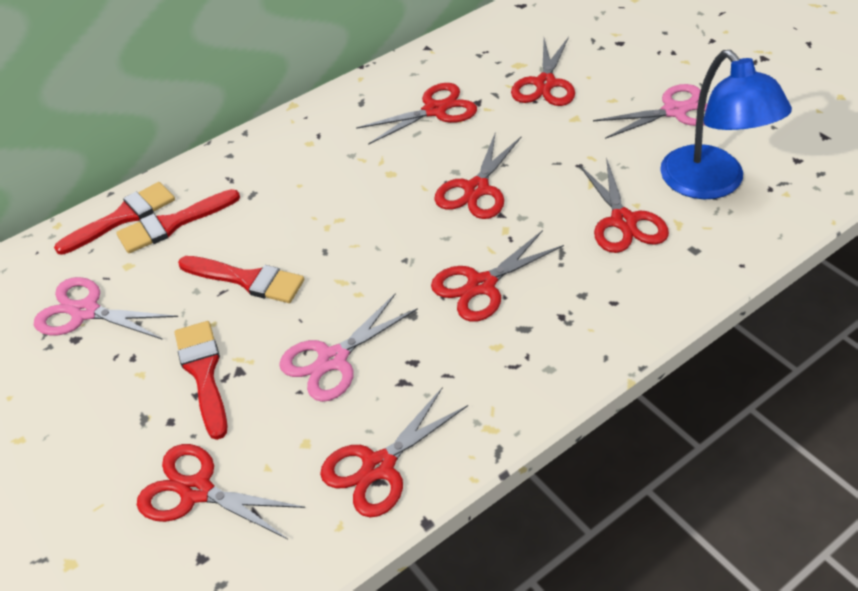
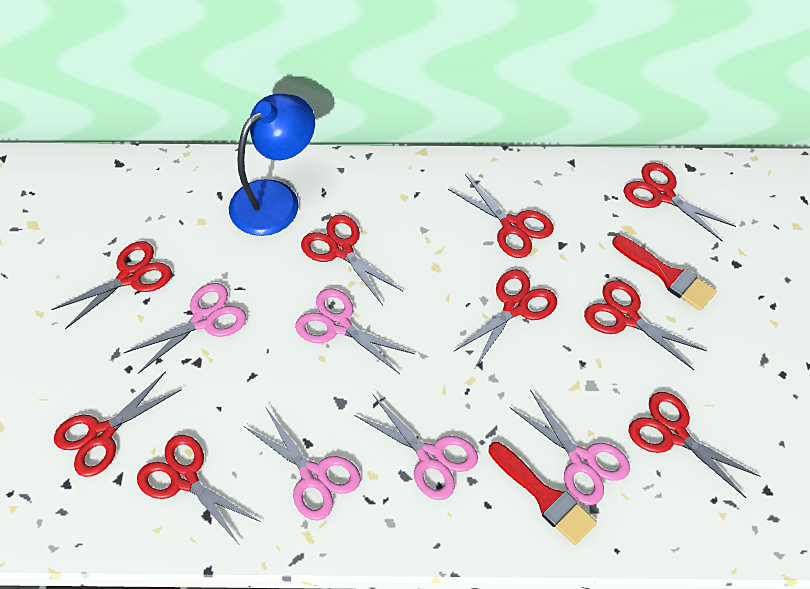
pink scissors: [34,277,178,340] [279,293,418,402] [593,84,707,139] = 3 -> [124,283,247,374] [244,406,361,521] [295,288,415,374] [354,395,478,500] [510,390,630,505] = 5
red brush: [54,182,175,255] [116,189,240,253] [175,321,228,440] [178,256,304,303] = 4 -> [489,442,597,545] [612,235,717,310] = 2
red scissors: [137,444,305,539] [320,388,468,518] [356,83,477,145] [431,230,564,322] [434,131,522,219] [511,37,575,106] [579,157,669,253] = 7 -> [51,241,172,329] [54,371,182,477] [137,435,261,544] [301,215,403,305] [448,174,554,258] [453,269,557,368] [584,280,707,370] [624,163,736,242] [628,392,760,498] = 9

